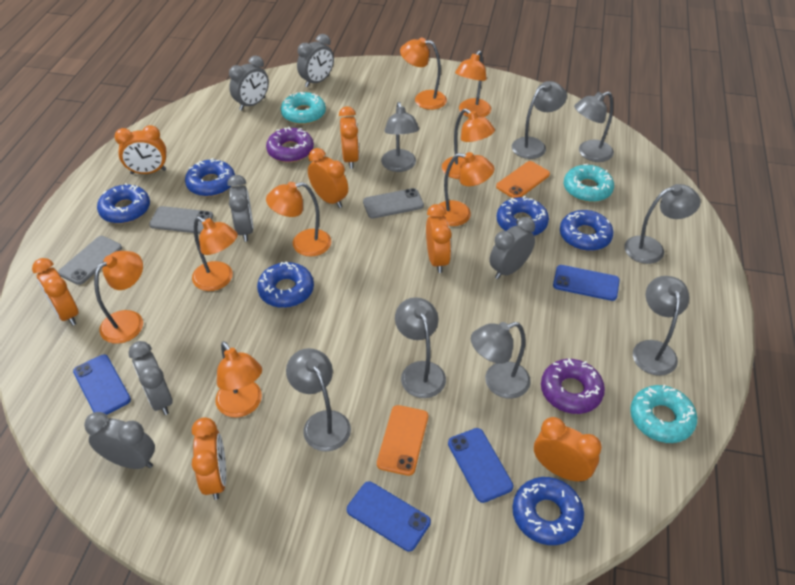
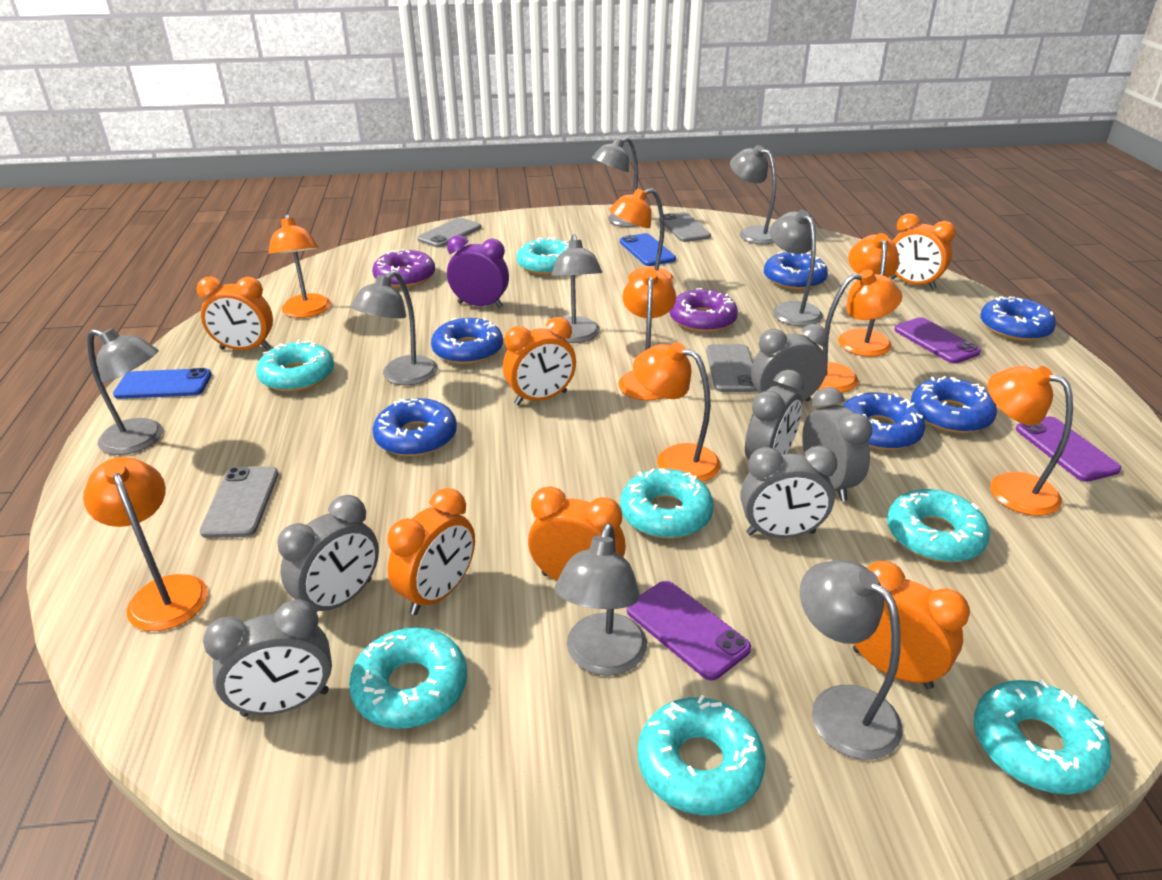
blue phone: [73,355,131,415] [347,481,431,551] [448,428,513,503] [553,265,620,301] = 4 -> [113,368,212,399] [620,233,676,266] = 2
grey phone: [58,236,122,285] [149,206,213,234] [363,188,424,219] = 3 -> [199,466,278,538] [417,218,481,248] [659,212,711,242] [706,344,757,392] = 4
orange clock: [32,258,79,326] [114,125,166,174] [192,417,226,500] [308,148,348,208] [339,106,359,169] [426,204,452,273] [534,417,602,482] = 7 -> [197,276,273,350] [387,488,475,615] [503,317,576,405] [528,486,626,581] [853,561,970,689] [890,213,956,290] = 6
orange phone: [377,405,428,476] [496,161,550,198] = 2 -> none = 0
purple clock: none = 0 -> [447,235,509,308] = 1
purple phone: none = 0 -> [627,581,751,680] [894,317,981,363] [1016,416,1121,482] = 3
turquoise donut: [281,92,326,125] [564,164,614,202] [630,384,697,443] = 3 -> [256,340,334,392] [349,627,467,729] [517,237,569,275] [620,468,714,539] [638,694,766,815] [887,489,990,562] [974,679,1112,795] = 7

